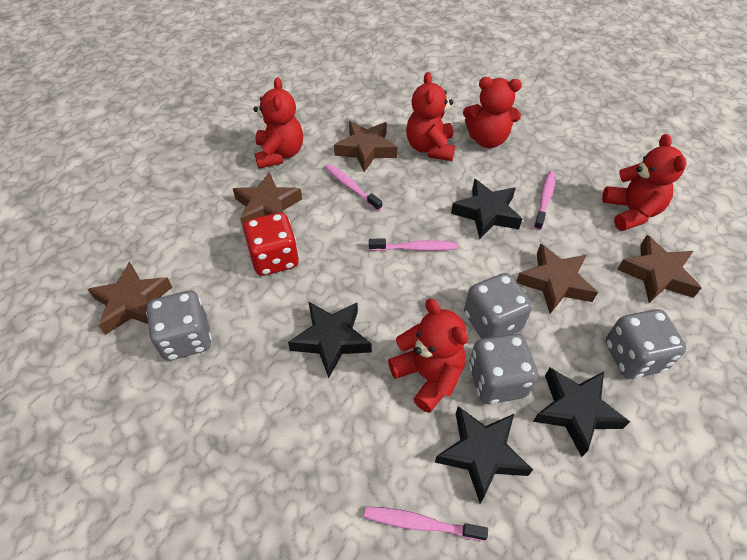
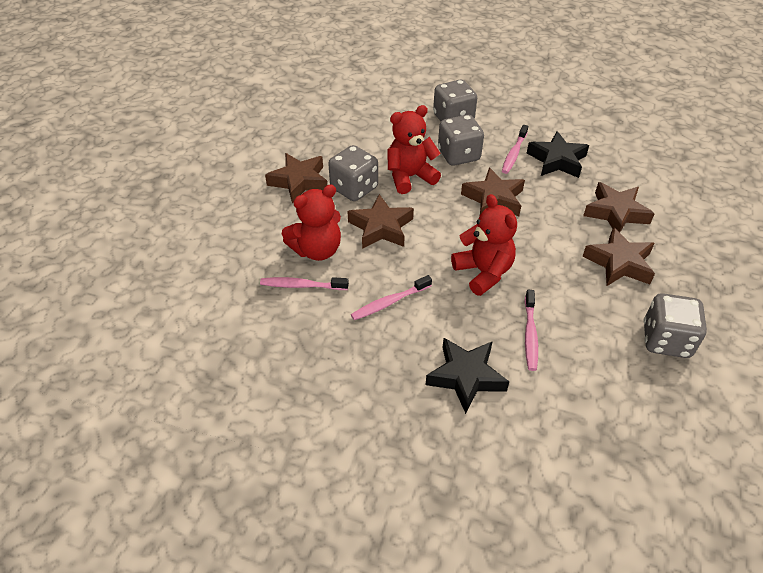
black star: [288,301,372,378] [435,406,533,504] [451,179,522,239] [533,368,630,457] = 4 -> [426,338,509,414] [527,131,589,178] = 2
red dice: [243,212,299,276] = 1 -> none = 0
red teddy bear: [253,77,303,169] [388,299,468,413] [406,72,455,161] [463,77,522,148] [602,134,687,231] = 5 -> [282,184,341,261] [387,105,441,194] [451,194,517,296] = 3

